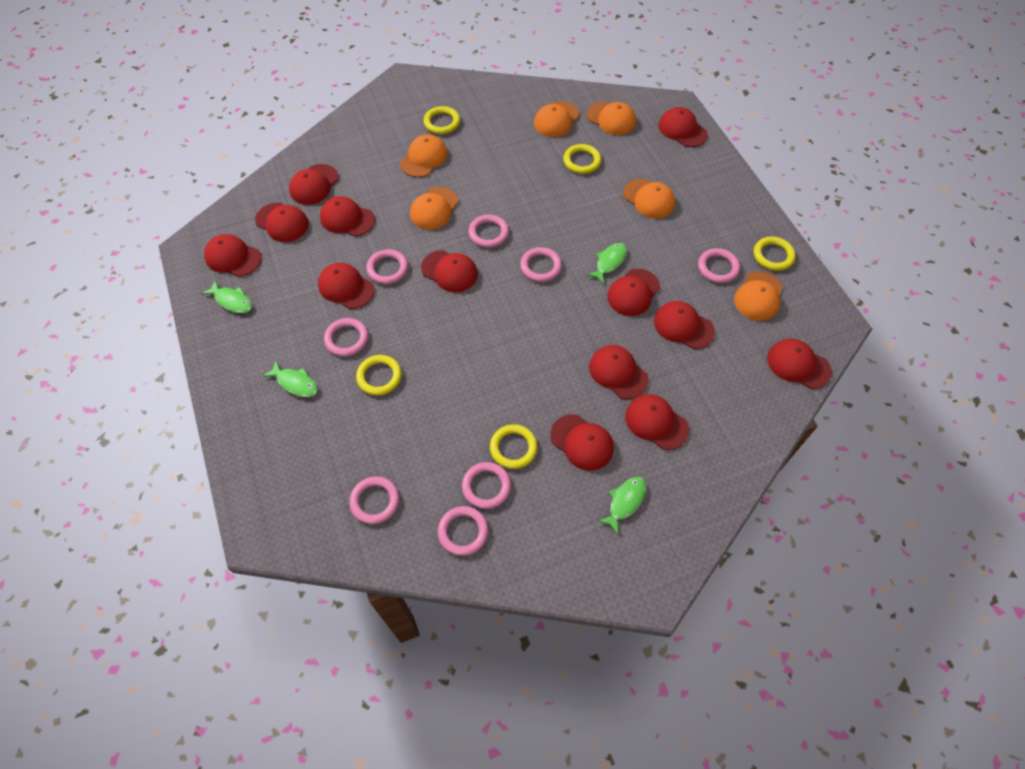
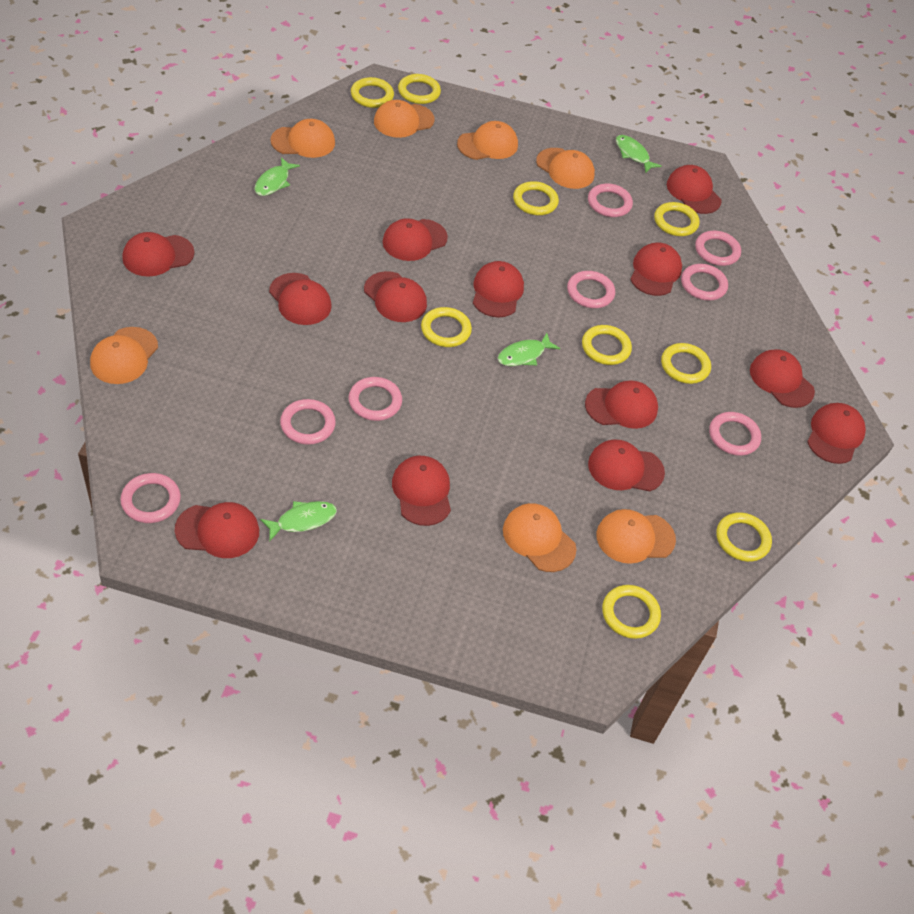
orange cap: [400,134,448,177] [410,187,458,230] [534,101,579,137] [586,102,636,135] [623,179,675,219] [734,271,783,321] = 6 -> [90,327,158,384] [270,119,335,158] [374,100,435,138] [457,121,518,160] [503,503,577,572] [536,148,595,189] [596,509,676,564] = 7
yellow ring: [356,355,402,395] [423,106,460,134] [490,424,538,469] [563,144,601,174] [754,237,796,271] = 5 -> [351,77,394,108] [398,74,441,104] [421,307,472,347] [513,181,559,215] [582,325,632,365] [602,585,661,639] [654,202,700,236] [661,343,711,384] [716,513,772,562] = 9

